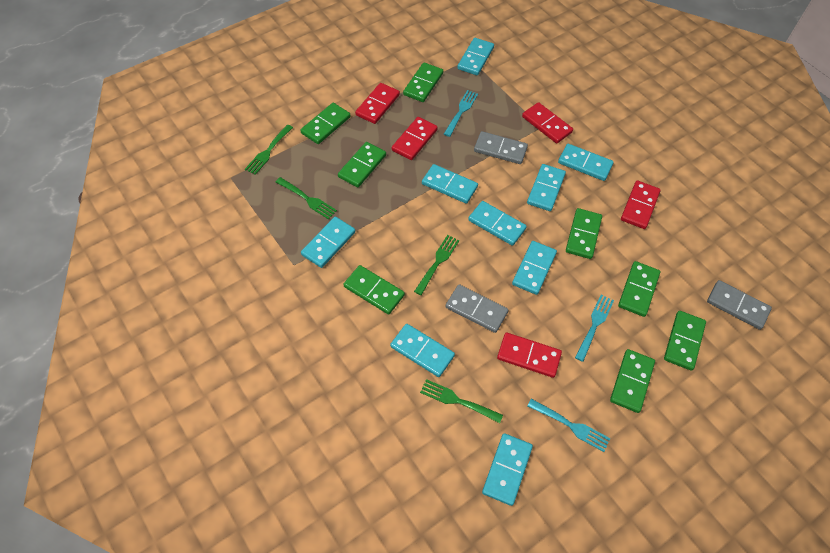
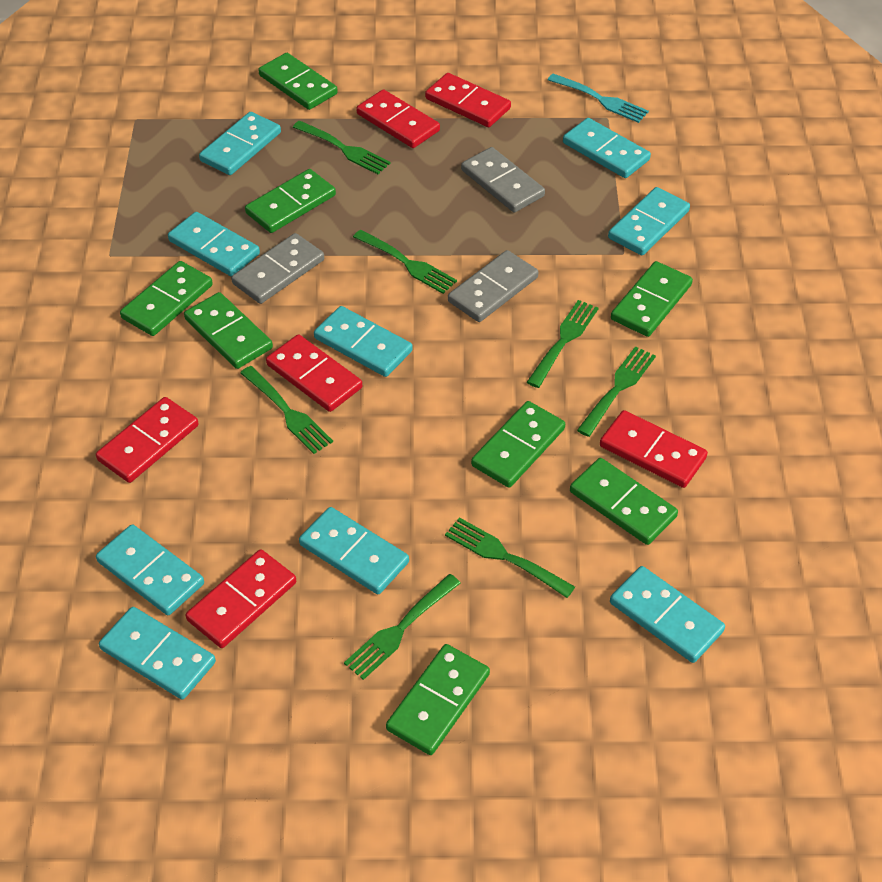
green fork: [245,124,293,175] [276,177,337,220] [414,235,459,295] [420,379,503,423] = 4 -> [240,366,333,454] [293,120,391,174] [344,574,460,680] [353,230,457,294] [445,517,575,598] [527,300,599,388] [577,346,656,437] = 7
red domino: [355,83,400,124] [392,117,438,160] [497,332,562,378] [522,102,573,143] [621,180,661,229] = 5 -> [96,397,198,483] [186,549,296,648] [266,334,362,412] [356,89,440,148] [425,73,511,127] [600,410,708,488] = 6
turquoise fork: [444,90,478,137] [527,399,610,452] [575,295,614,362] = 3 -> [548,74,649,123] = 1

